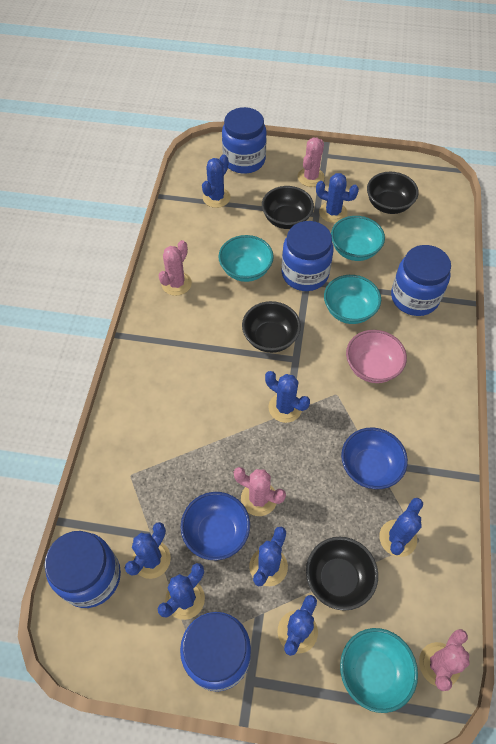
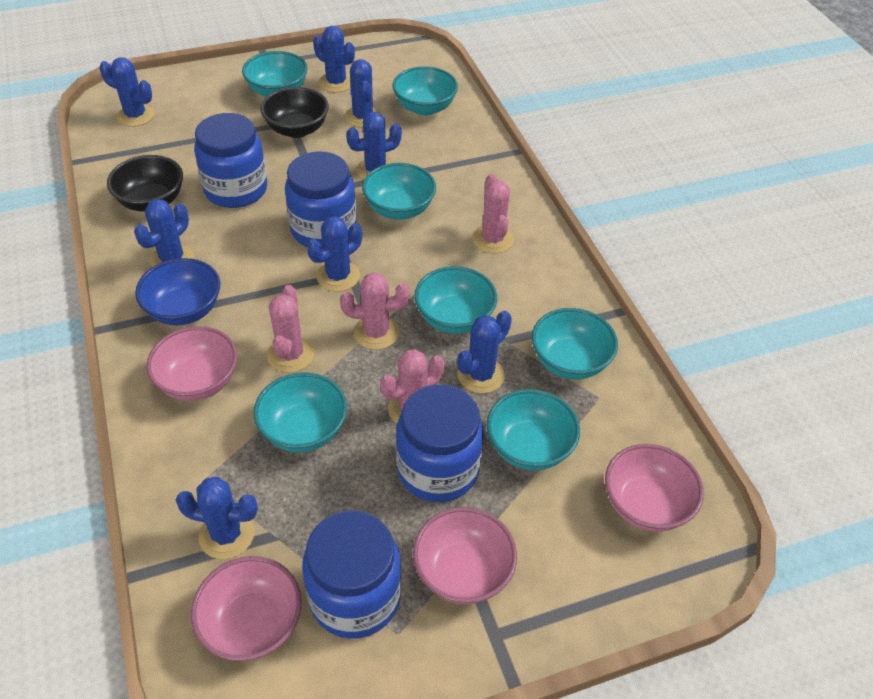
black bowl: [242,301,301,353] [262,186,314,229] [306,537,378,611] [367,172,419,214] = 4 -> [107,155,183,211] [260,87,329,138] = 2
blue bowl: [181,492,250,560] [341,428,408,489] = 2 -> [135,258,220,325] = 1
blue jar: [44,531,121,608] [180,612,251,692] [222,107,267,174] [281,221,333,291] [391,245,451,316] = 5 -> [194,113,267,208] [285,151,357,247] [302,510,401,639] [396,384,484,502] = 4
pink bowl: [346,330,407,383] = 1 -> [146,326,238,401] [191,556,302,661] [413,507,517,604] [605,444,704,532] = 4
turquoise bowl: [218,235,274,282] [324,275,381,324] [331,216,385,261] [340,628,418,713] = 4 -> [242,51,308,97] [253,372,347,452] [362,163,436,220] [392,66,458,116] [414,266,497,334] [486,389,580,471] [532,308,618,380] = 7

